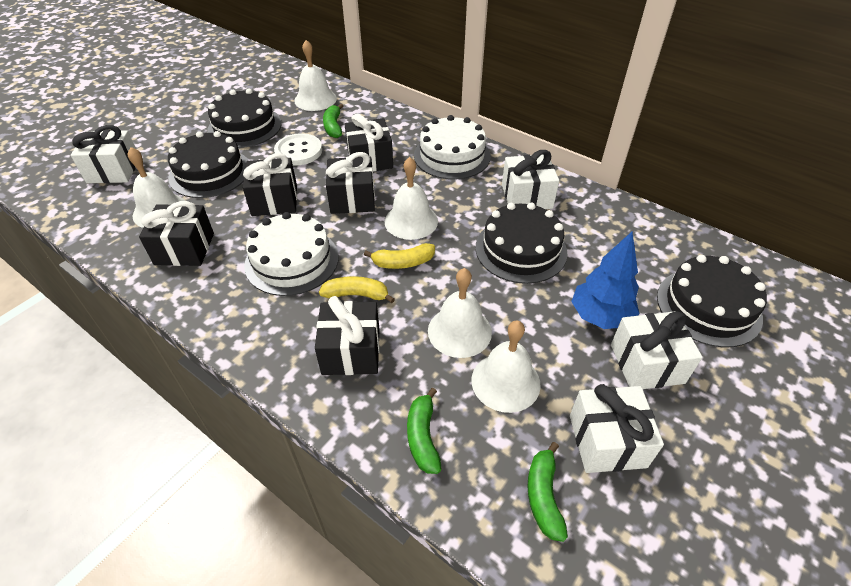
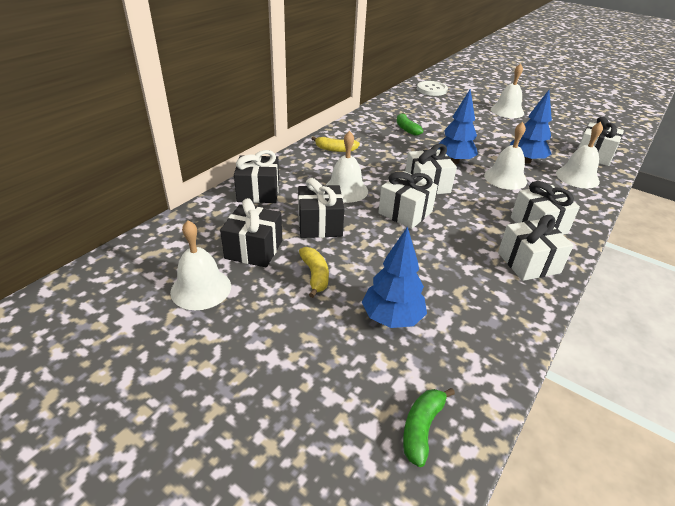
black cake: [168,131,248,198] [207,89,282,148] [476,202,567,284] [657,255,767,347] = 4 -> none = 0
black gift: [139,201,214,266] [243,153,297,216] [315,296,380,375] [326,152,375,214] [345,113,393,171] = 5 -> [220,198,282,267] [234,150,279,203] [298,178,344,238] = 3
blue tree: [571,232,639,329] = 1 -> [362,226,427,328] [437,89,478,164] [509,90,552,164] = 3
green banana: [323,104,343,138] [407,387,441,474] [528,442,568,542] = 3 -> [396,112,423,136] [403,388,455,467] = 2
white cake: [244,212,339,296] [414,115,491,180] = 2 -> none = 0
white gift: [71,125,136,183] [502,150,559,209] [570,384,664,473] [611,311,703,389] = 4 -> [378,171,438,229] [405,144,457,194] [498,215,574,281] [511,181,580,235] [578,116,624,166] = 5

